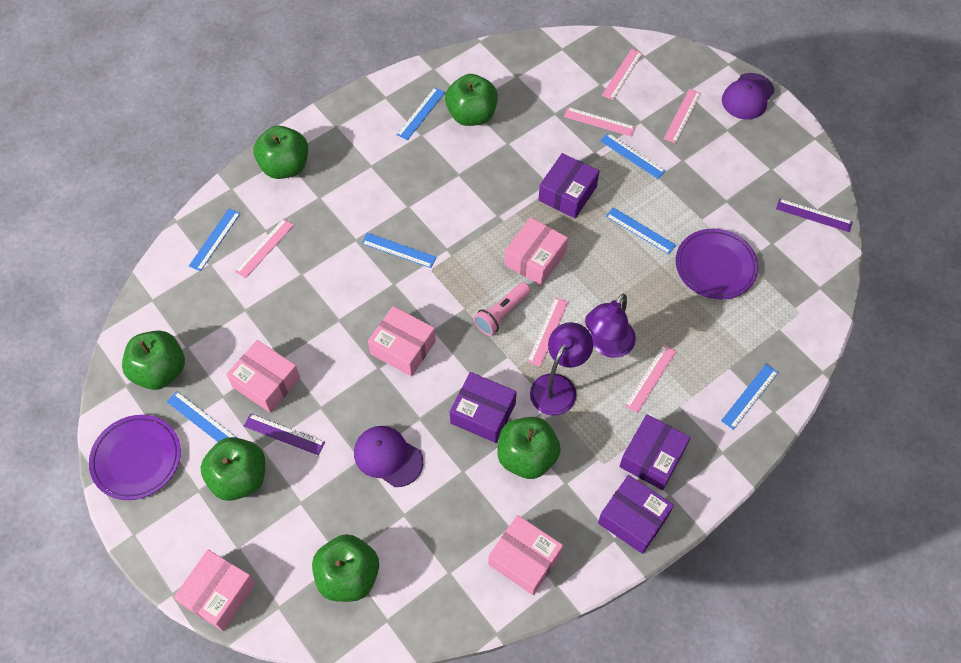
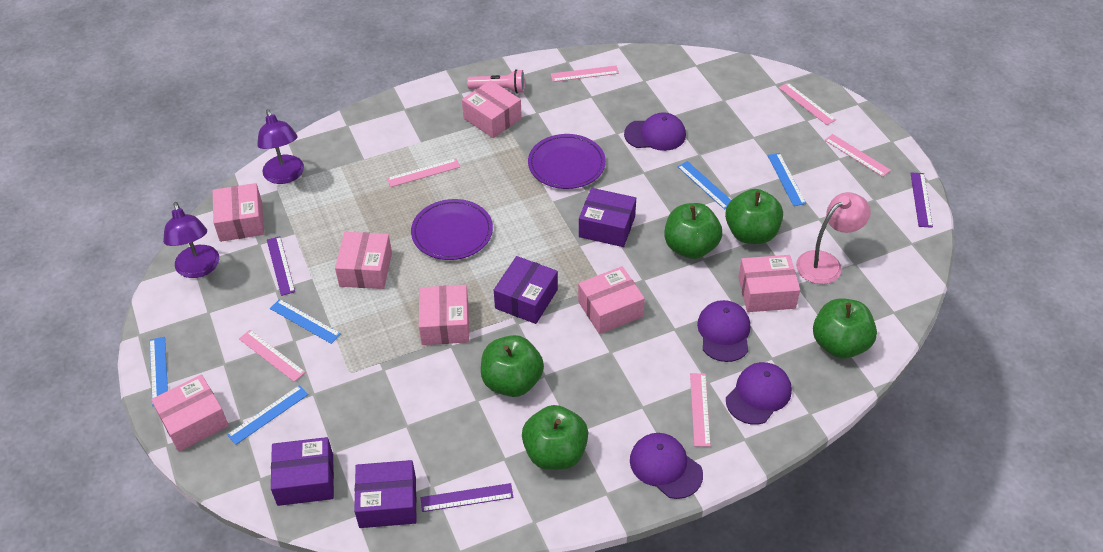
blue ruler: [166,391,236,442] [189,209,240,271] [361,233,436,268] [397,87,445,140] [600,133,666,179] [606,207,676,254] [721,364,778,430] = 7 -> [150,337,168,406] [227,385,308,445] [270,299,341,344] [677,161,731,210] [767,153,806,206] = 5
green apple: [122,330,185,390] [201,437,265,501] [253,126,308,179] [312,534,379,602] [445,74,498,126] [497,417,561,479] = 6 -> [481,335,544,397] [522,405,588,470] [664,203,722,259] [725,189,783,244] [813,298,877,359] = 5
pink box: [174,550,256,631] [226,340,300,413] [368,306,436,376] [488,515,563,595] [505,217,568,286] = 5 -> [151,374,229,452] [213,183,264,242] [335,232,392,289] [419,285,469,345] [462,80,522,138] [578,266,645,334] [738,255,800,312] = 7
pink lamp: none = 0 -> [796,192,870,284] = 1
purple cap: [354,426,424,487] [722,73,775,120] = 2 -> [624,112,686,151] [630,433,703,499] [697,300,750,362] [726,362,792,425] = 4
purple ruler: [244,413,325,455] [776,199,853,232] = 2 -> [267,236,295,296] [420,483,514,512] [910,172,933,228] = 3

